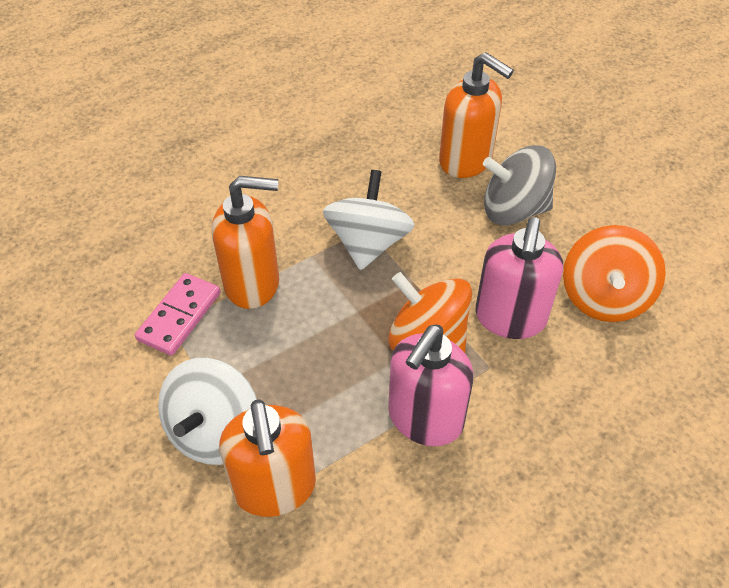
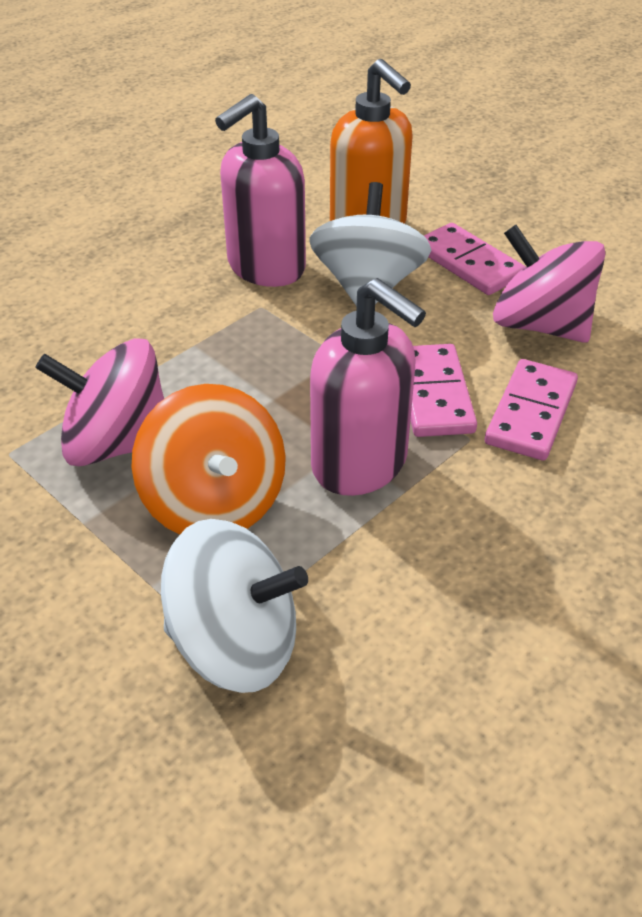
grey spinning top: [483,145,556,225] = 1 -> none = 0
orange soap dispenser: [212,176,279,309] [219,399,316,517] [439,52,514,178] = 3 -> [330,59,412,224] = 1
orange spinning top: [388,272,472,353] [563,225,666,322] = 2 -> [131,384,286,534] = 1
pink domino: [135,273,221,356] = 1 -> [411,344,477,437] [424,223,525,295] [485,359,578,461] = 3
pink spinning top: none = 0 -> [35,338,164,466] [493,225,605,343] = 2

